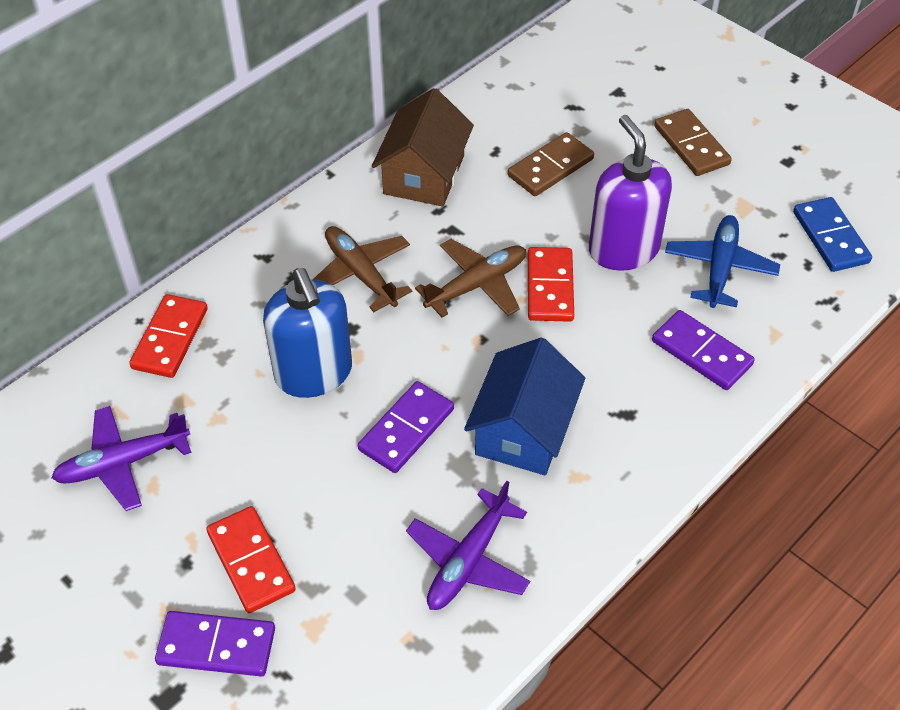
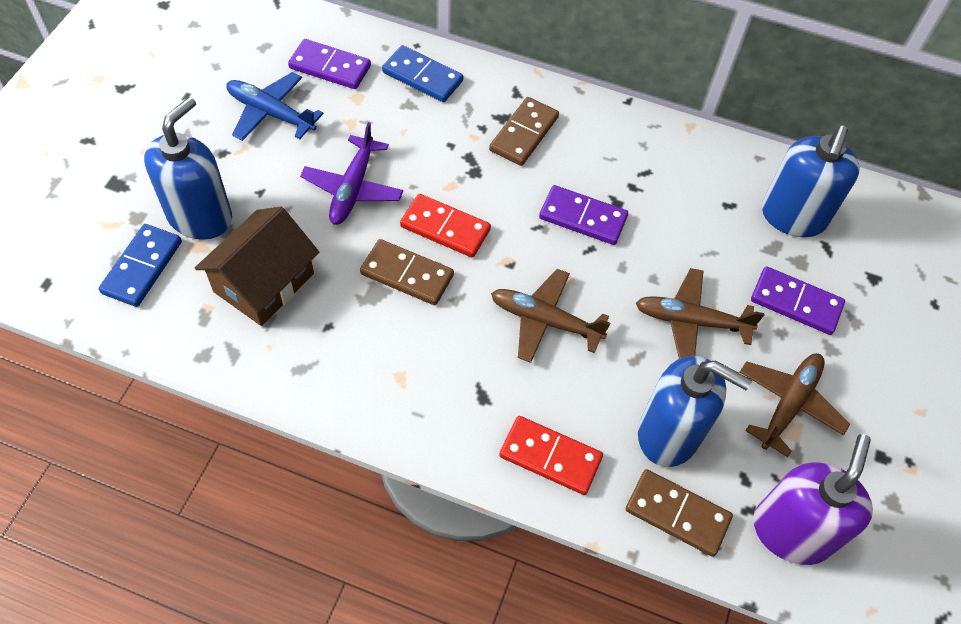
blue domino: [793,197,872,272] = 1 -> [99,224,182,307] [382,45,463,102] = 2
blue house: [464,338,585,475] = 1 -> none = 0
blue soap dispenser: [263,268,352,398] = 1 -> [144,97,232,240] [638,356,752,467] [762,126,860,237] = 3
brown domino: [508,132,594,196] [654,109,732,176] = 2 -> [360,239,454,305] [489,97,559,166] [626,469,733,557] = 3
brown plane: [312,226,412,312] [415,239,526,318] = 2 -> [491,269,611,363] [636,268,765,359] [740,353,850,457] = 3
purple plane: [51,406,192,511] [406,481,530,610] = 2 -> [300,122,403,225] = 1
red domino: [129,294,207,378] [206,506,296,613] [528,247,574,322] = 3 -> [400,194,491,258] [499,416,603,495] = 2

